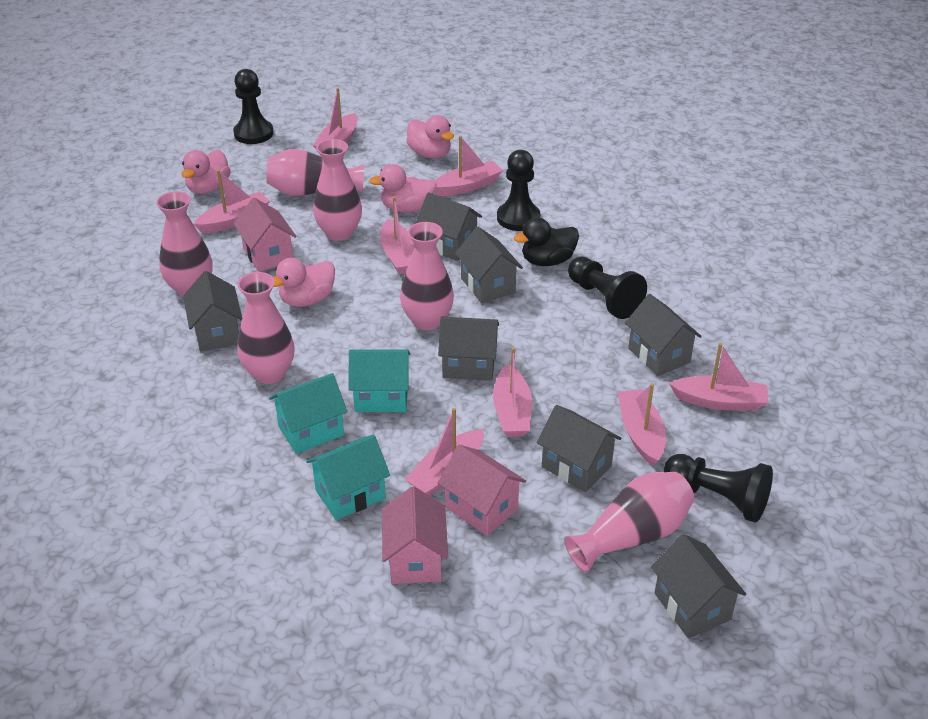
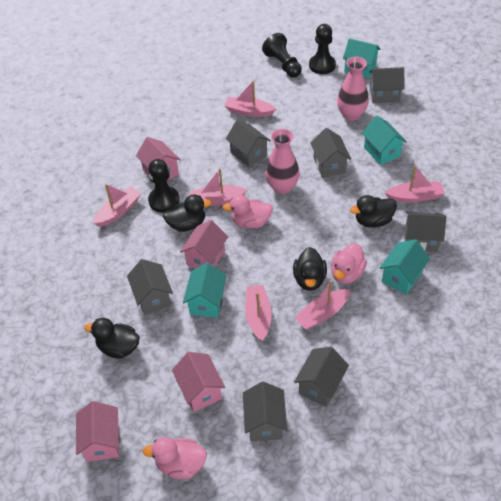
black duck: [514,217,579,266] = 1 -> [84,318,140,359] [163,194,211,232] [293,247,327,291] [350,195,397,228] = 4
black pawn: [233,69,274,144] [497,150,540,231] [568,257,647,319] [664,454,773,522] = 4 -> [148,159,180,213] [262,33,302,78] [309,24,336,74] = 3
pink boat: [193,170,270,233] [313,88,358,150] [380,196,415,274] [405,408,484,496] [435,136,503,196] [493,347,532,437] [618,383,666,466] [669,343,768,411] = 8 -> [93,184,141,227] [189,168,247,206] [224,80,276,117] [245,285,272,341] [295,280,350,329] [385,165,444,203] = 6
pink duck: [182,150,231,194] [273,258,335,307] [369,164,437,213] [406,115,454,158] = 4 -> [143,437,207,479] [223,195,273,229] [331,243,367,284] = 3
pink house: [234,198,297,272] [382,487,448,584] [438,445,526,536] = 3 -> [76,401,120,462] [136,137,181,181] [172,352,225,412] [180,220,228,269] = 4
pink vase: [156,191,212,297] [237,272,294,384] [266,149,364,196] [313,139,362,241] [400,222,454,330] [564,472,694,573] = 6 -> [265,129,300,194] [337,57,369,121] = 2
turquoise house: [269,373,347,454] [306,435,390,520] [348,349,410,412] = 3 -> [183,263,227,318] [343,38,381,78] [362,116,407,165] [380,239,430,295] = 4

